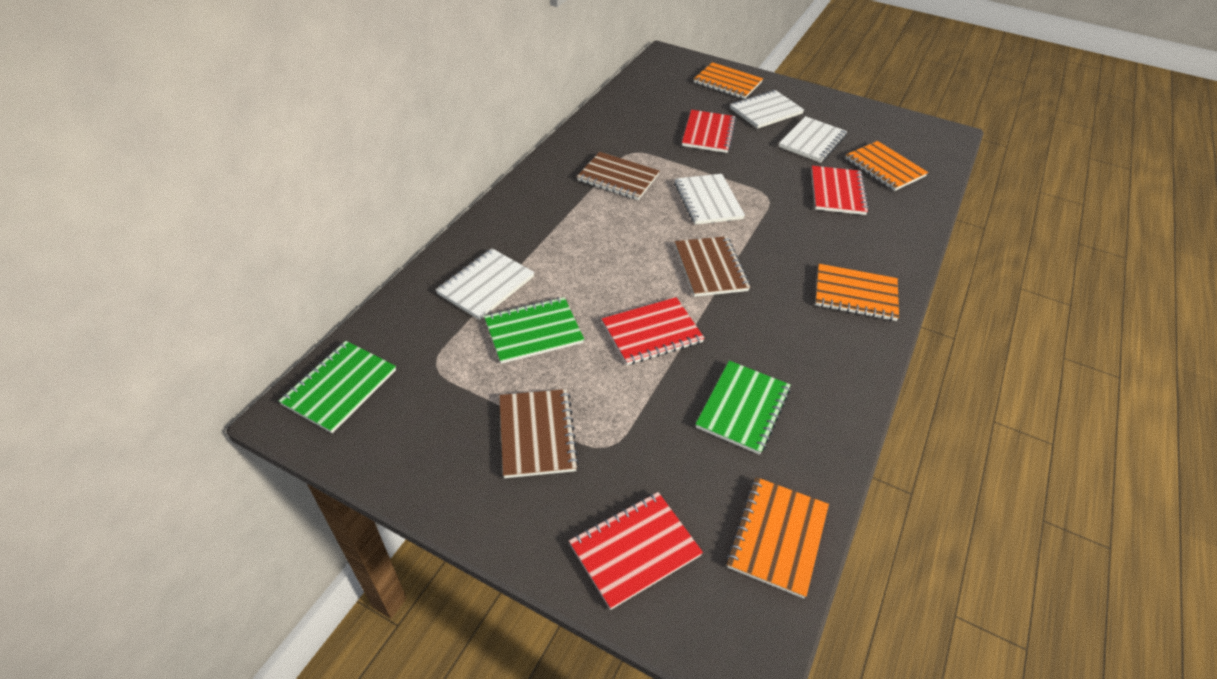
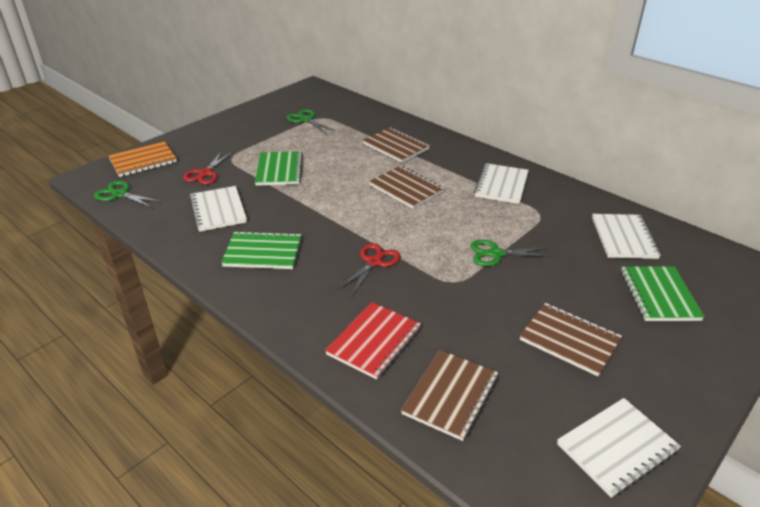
brown notebook: [499,389,579,478] [577,152,659,200] [675,236,750,297] = 3 -> [362,127,430,163] [369,166,444,209] [401,350,498,441] [520,303,622,376] = 4
green scissors: none = 0 -> [94,181,162,208] [287,109,335,134] [470,240,552,266] = 3
orange notebook: [694,62,763,99] [726,477,829,599] [815,264,899,321] [845,141,928,191] = 4 -> [108,141,177,177] = 1
red notebook: [569,492,703,610] [602,297,705,365] [682,110,736,153] [811,166,869,215] = 4 -> [325,302,421,379] = 1
red scissors: none = 0 -> [183,151,233,185] [338,243,401,295] = 2

